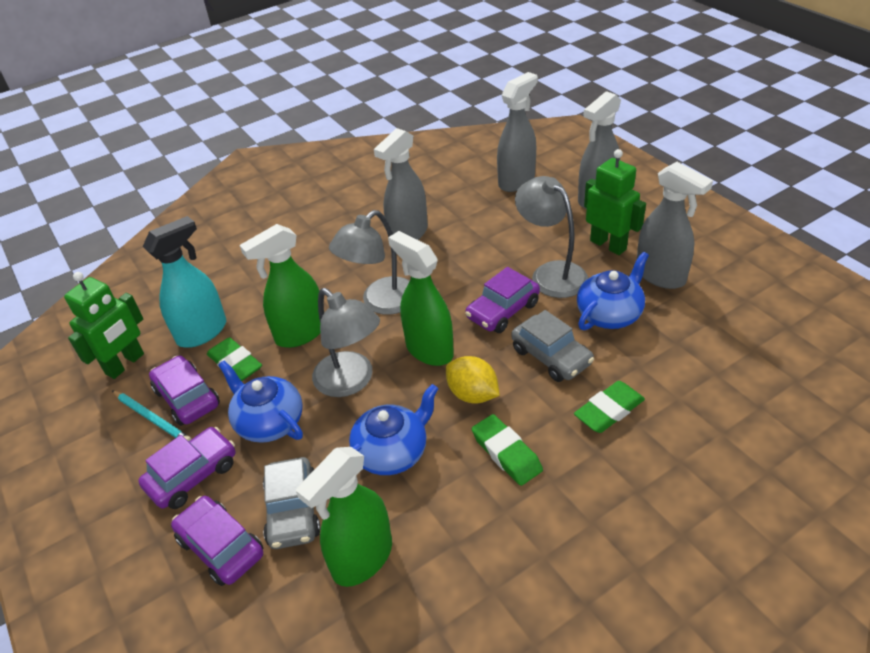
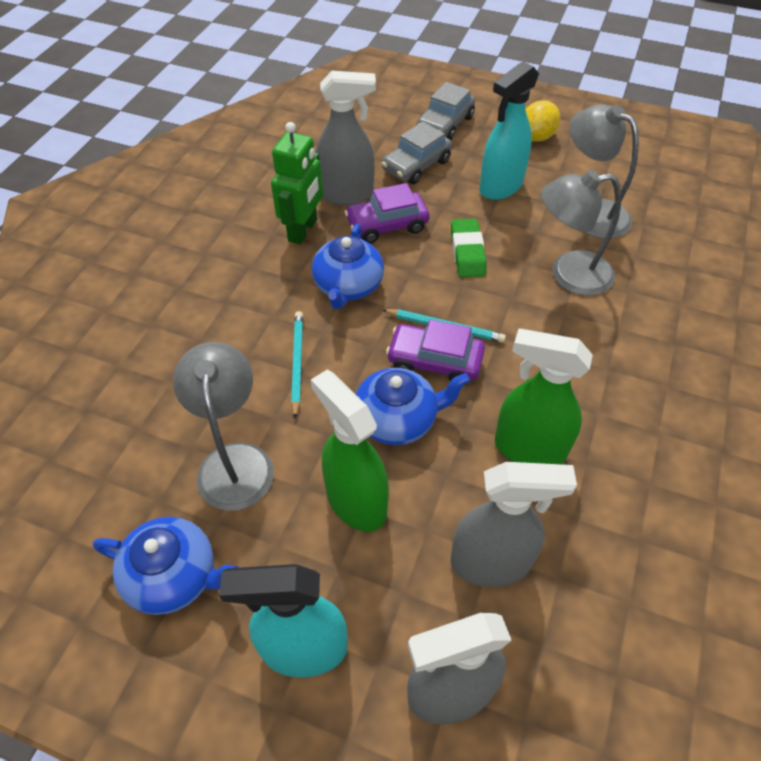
green eraser: [207,337,262,381] [472,414,543,486] [574,381,645,433] = 3 -> [451,219,487,277] = 1
green robot: [64,272,144,379] [584,149,646,255] = 2 -> [271,122,323,245] = 1
green spray bottle: [240,224,320,348] [296,447,392,587] [388,231,454,366] = 3 -> [311,370,389,532] [495,329,593,464] = 2
grey spray bottle: [374,128,428,240] [497,72,538,192] [578,91,621,209] [637,162,713,289] = 4 -> [315,71,376,205] [407,613,512,725] [450,462,577,587] = 3
purple car: [138,427,235,509] [149,355,220,426] [171,496,264,586] [465,267,540,333] = 4 -> [344,183,430,243] [386,319,485,385] = 2
turquoise pencil: [112,391,191,441] = 1 -> [291,311,303,419] [383,309,506,343] = 2
turquoise spray bottle: [143,216,226,348] = 1 -> [219,564,348,678] [479,61,539,200] = 2

